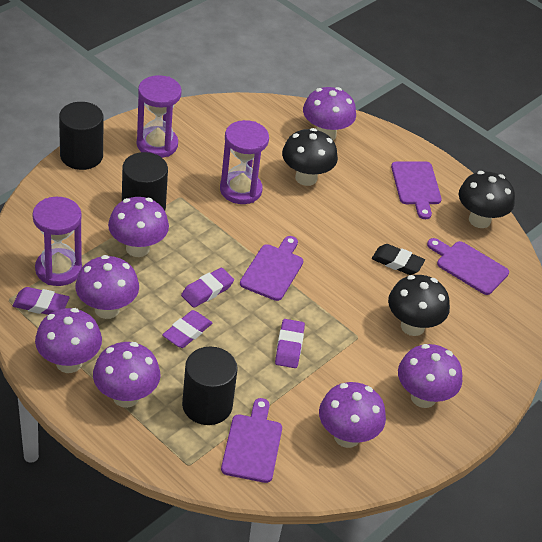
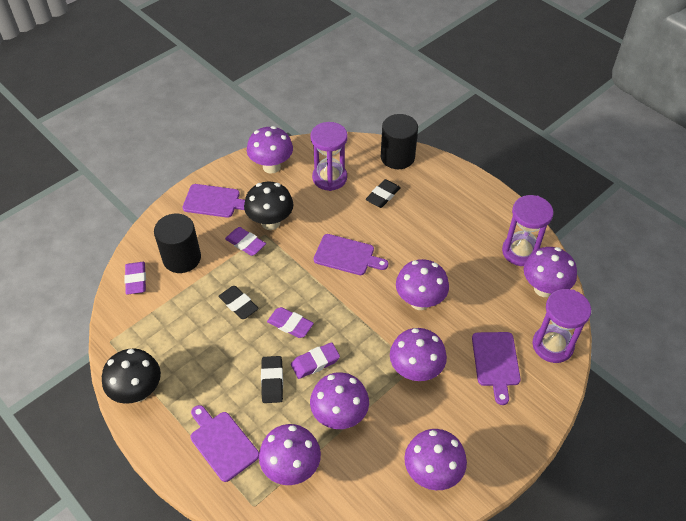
black cylinder: [59,102,103,170] [122,152,168,211] [182,347,238,425] = 3 -> [154,214,201,273] [381,114,418,169] = 2
black eraser: [372,244,425,275] = 1 -> [218,286,259,319] [261,356,283,403] [365,179,401,208] = 3
black mushroom: [282,128,338,186] [388,275,450,336] [459,171,515,228] = 3 -> [102,349,161,404] [244,182,294,230] = 2

